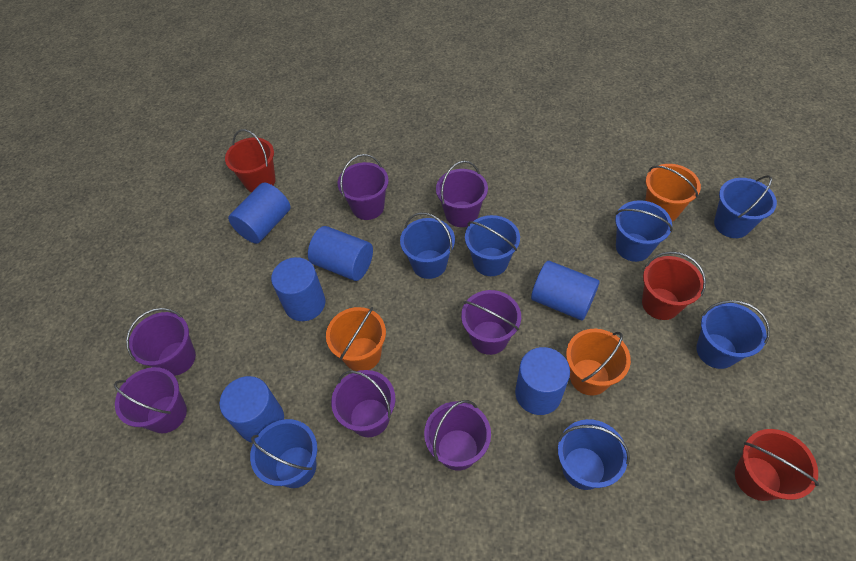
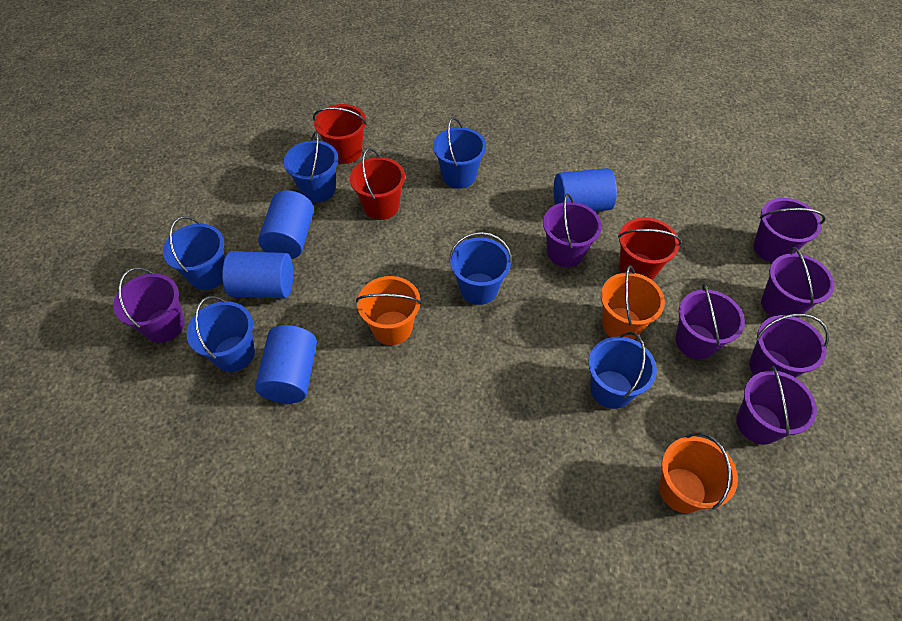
blue bucket: [250,419,317,488] [400,212,455,279] [465,215,520,276] [557,419,630,490] [615,200,673,262] [696,300,770,369] [714,175,777,238] = 7 -> [163,216,225,290] [187,296,255,372] [284,131,338,203] [433,117,486,189] [449,232,512,305] [588,332,657,409] = 6
blue cylinder: [219,376,284,443] [228,183,291,244] [271,257,325,321] [308,226,373,281] [515,347,570,415] [531,261,600,321] = 6 -> [222,251,293,299] [255,325,317,403] [258,190,314,259] [554,168,617,212] = 4

